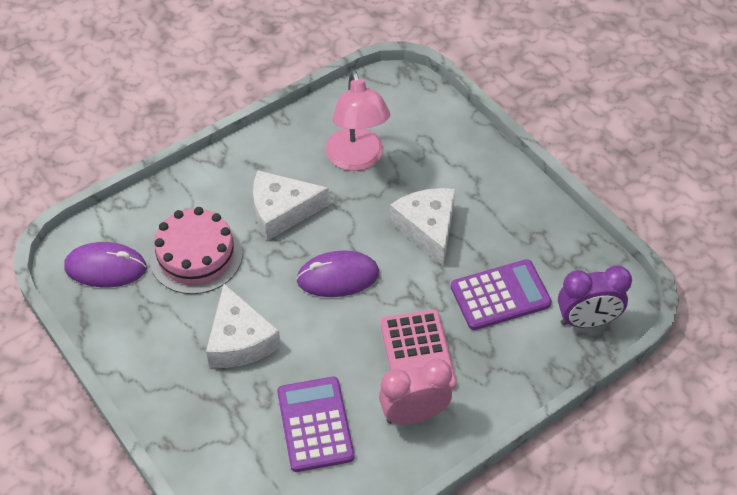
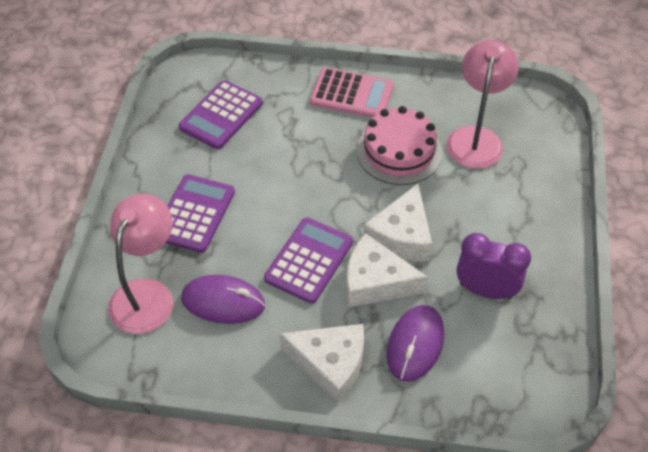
pink clock: [379,359,452,425] = 1 -> none = 0
pink lamp: [326,70,390,171] = 1 -> [108,193,173,334] [446,40,519,169] = 2
purple calculator: [277,377,354,472] [451,259,552,330] = 2 -> [166,174,235,253] [179,80,263,149] [264,217,353,304] = 3

